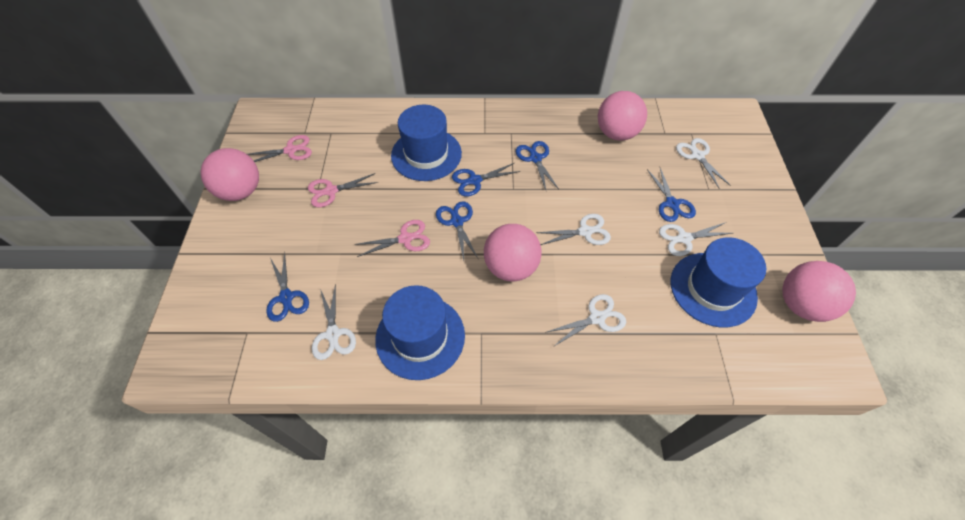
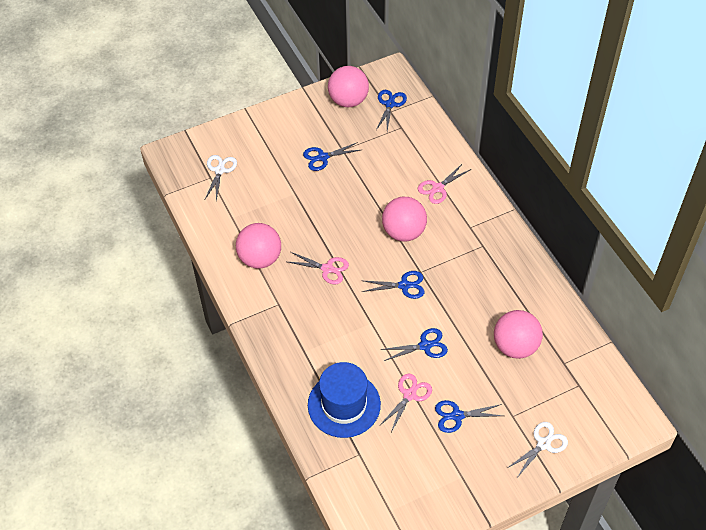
blue hat: [375,285,465,380] [391,105,462,181] [671,237,766,327] = 3 -> [308,362,381,438] = 1
white scissors: [312,284,356,360] [536,214,611,245] [547,294,626,347] [659,222,733,256] [676,138,730,188] = 5 -> [205,155,237,201] [506,422,568,478] = 2

